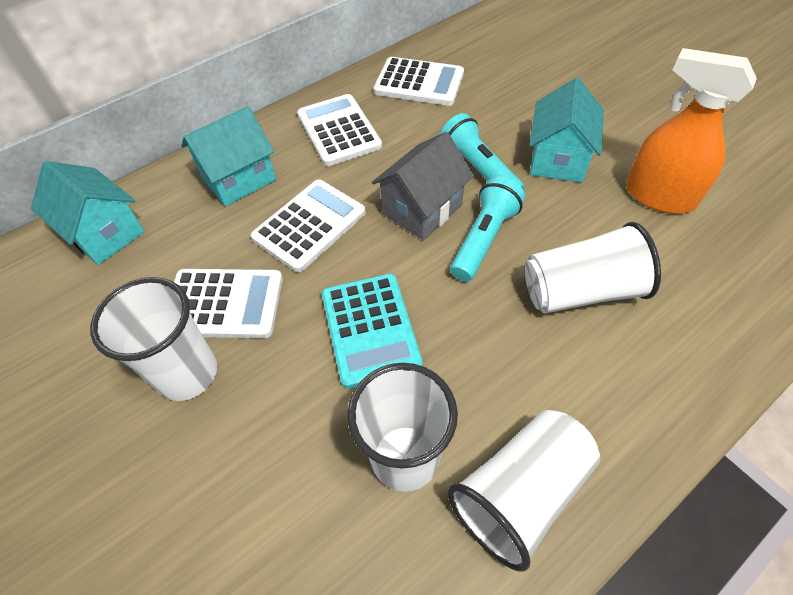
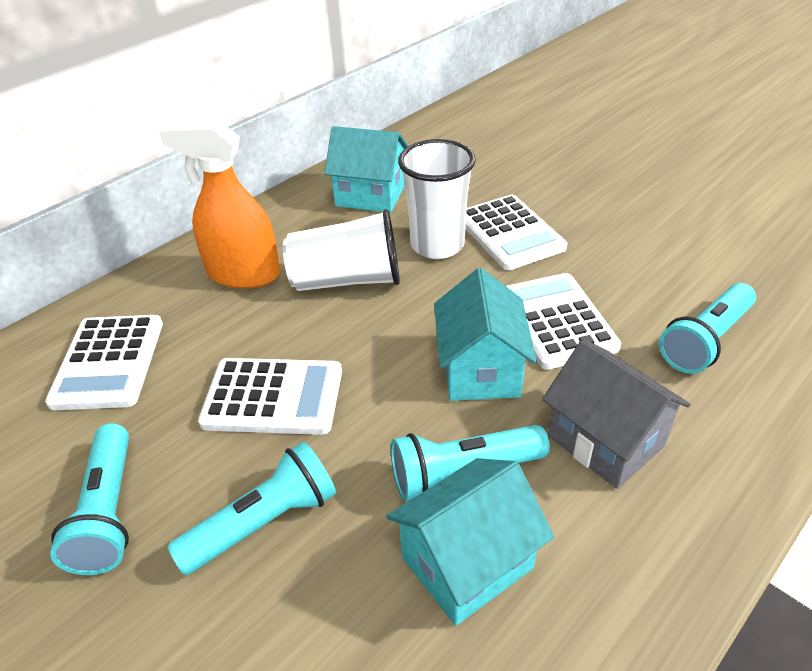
turquoise calculator: [322,274,423,389] = 1 -> none = 0
turquoise flashlight: [440,113,524,190] [450,176,525,282] = 2 -> [51,423,129,575] [167,441,336,575] [391,425,550,501] [659,283,756,374] = 4
white cup: [90,277,217,401] [347,363,458,492] [448,410,600,571] [525,222,661,313] = 4 -> [283,209,400,291] [398,139,476,259] = 2

